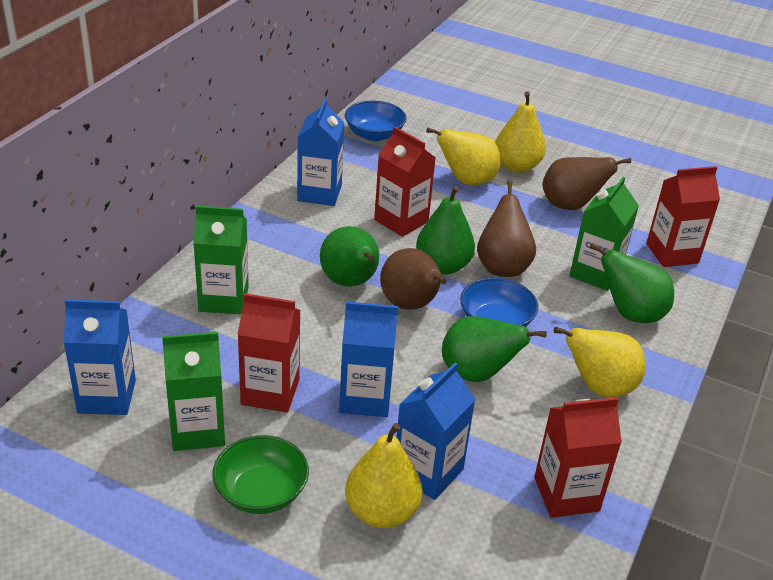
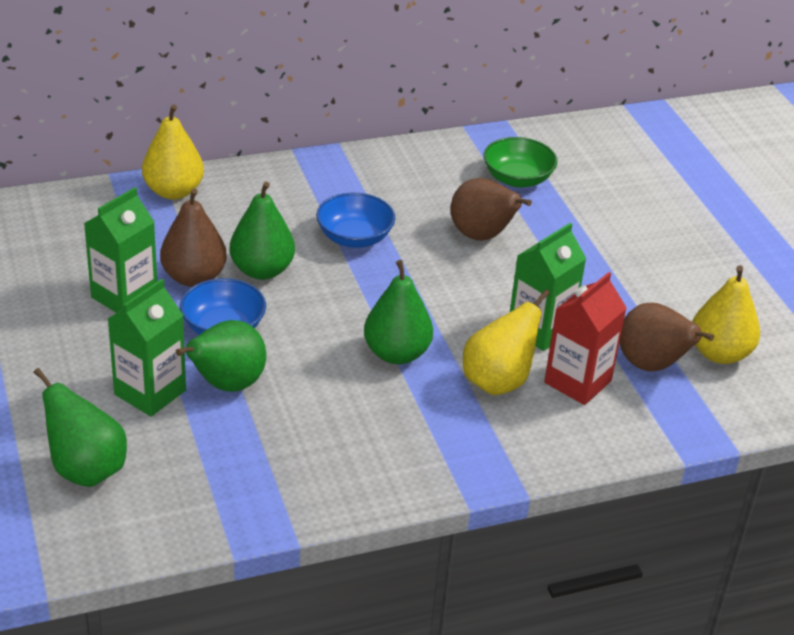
blue carton: [63,299,136,415] [297,99,345,206] [339,301,398,417] [396,363,476,500] = 4 -> none = 0
red carton: [237,293,300,413] [374,127,436,237] [534,397,622,518] [646,166,720,267] = 4 -> [544,272,627,405] = 1
yellow pear: [345,423,422,528] [426,128,501,185] [495,92,546,173] [554,327,646,397] = 4 -> [142,104,204,200] [463,289,550,395] [692,265,760,364] = 3

